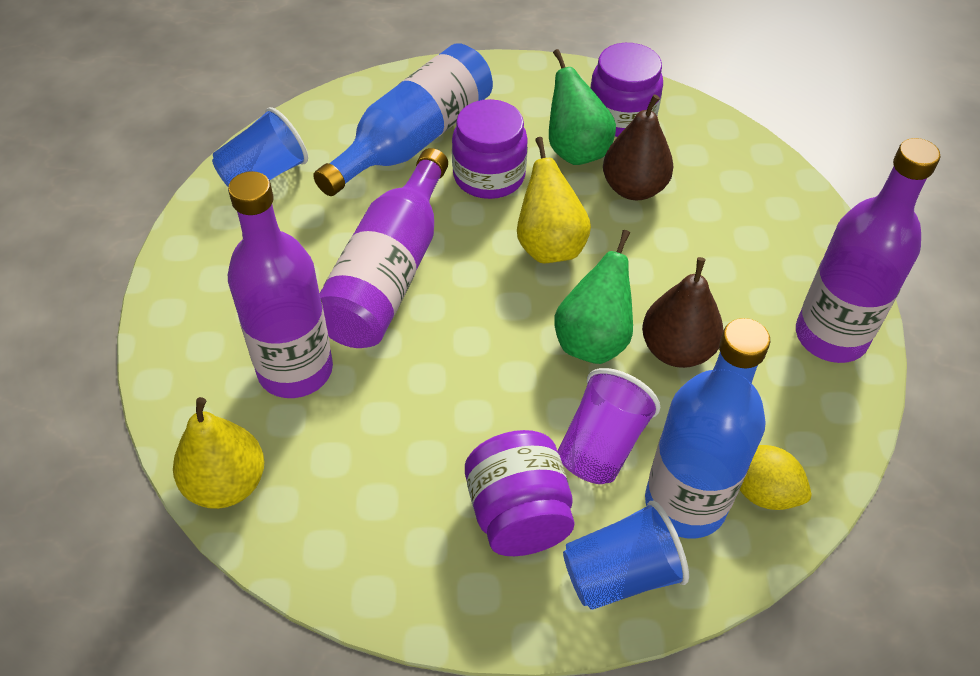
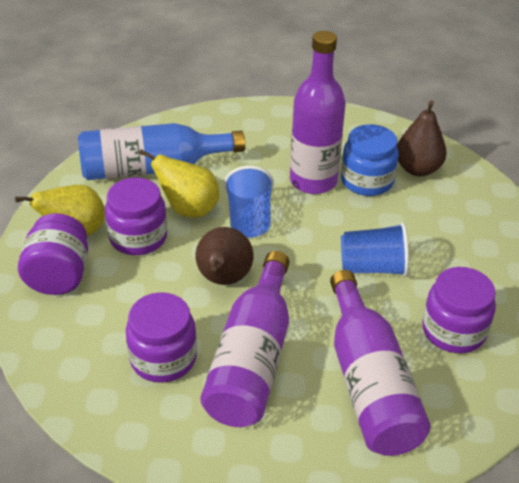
blue bottle: [313,43,493,196] [645,318,770,539] = 2 -> [78,123,245,180] = 1
blue jar: none = 0 -> [341,124,399,196] = 1
green pear: [549,49,616,165] [554,230,633,364] = 2 -> none = 0
purple cup: [558,368,660,484] = 1 -> none = 0
purple jar: [452,99,528,199] [465,430,575,556] [590,43,663,137] = 3 -> [18,213,88,295] [105,178,167,255] [126,292,197,383] [422,267,496,353] = 4
yellow lemon: [740,445,811,510] = 1 -> none = 0

